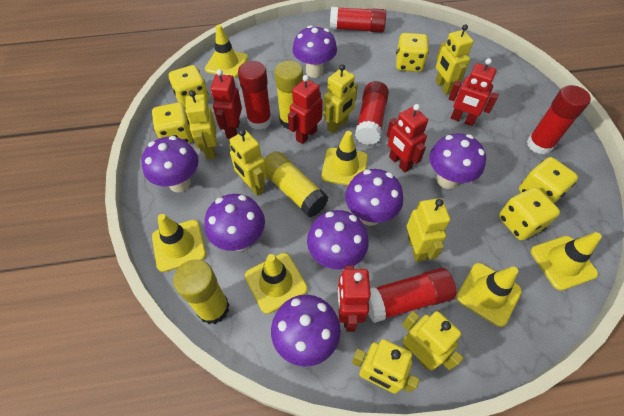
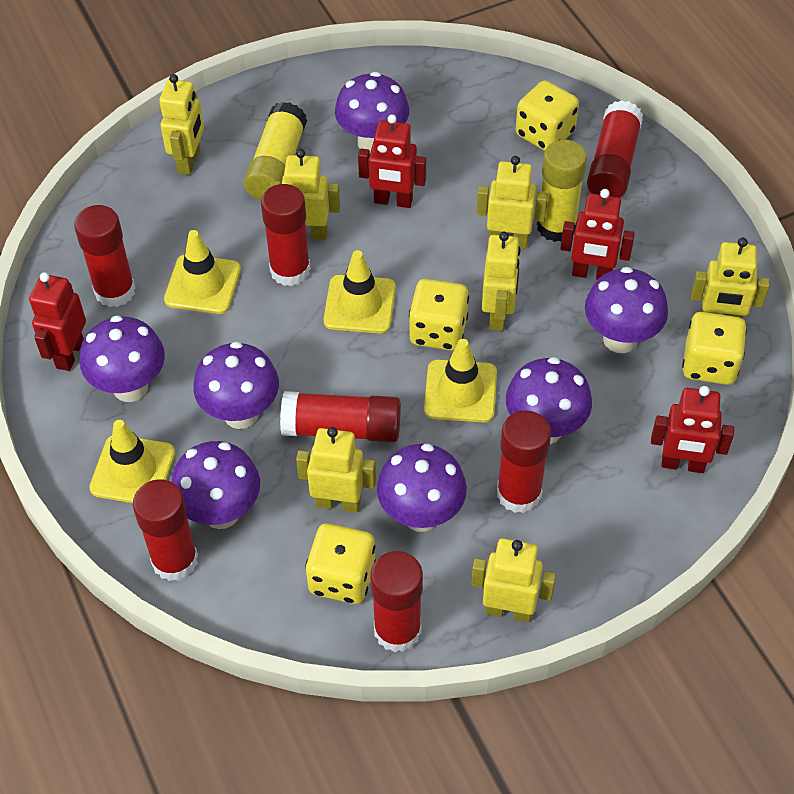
red glue stick: [238,61,272,130] [330,7,386,33] [355,81,389,145] [368,268,456,323] [527,85,591,155] = 5 -> [74,205,136,307] [133,479,198,581] [261,184,311,286] [280,391,401,442] [370,551,423,653] [497,411,551,513] [587,100,643,198] = 7
red robot: [211,69,242,139] [288,75,322,144] [337,266,371,332] [387,104,428,172] [448,58,499,126] = 5 -> [29,272,86,371] [358,114,426,208] [560,189,635,280] [651,386,734,473] = 4
yellow dice: [152,102,193,143] [169,65,209,106] [396,33,429,72] [499,187,560,240] [519,157,578,204] = 5 -> [305,523,376,604] [409,279,469,351] [516,80,579,151] [682,312,747,385] = 4
yellow glue stick: [173,260,229,324] [264,151,329,217] [275,61,303,129] = 3 -> [244,102,307,200] [537,140,587,242] = 2
yellow traffic cone: [152,214,206,272] [205,24,248,78] [245,253,308,314] [321,131,368,185] [457,263,522,327] [531,232,602,291] = 6 -> [89,420,175,503] [164,230,241,314] [324,250,396,334] [424,339,497,423] = 4

